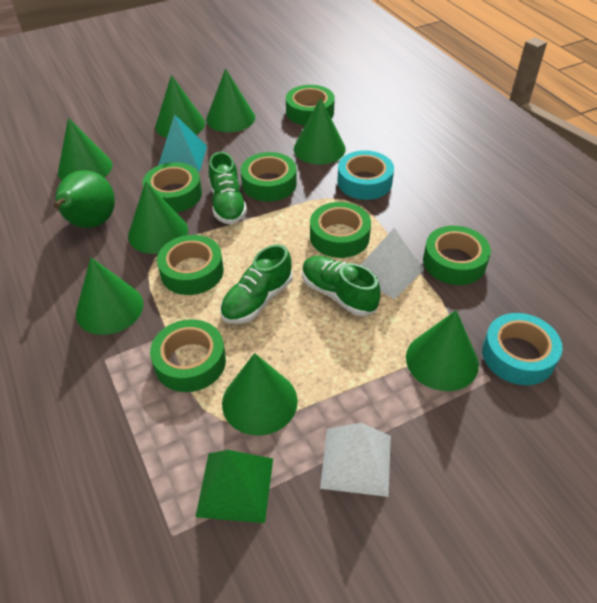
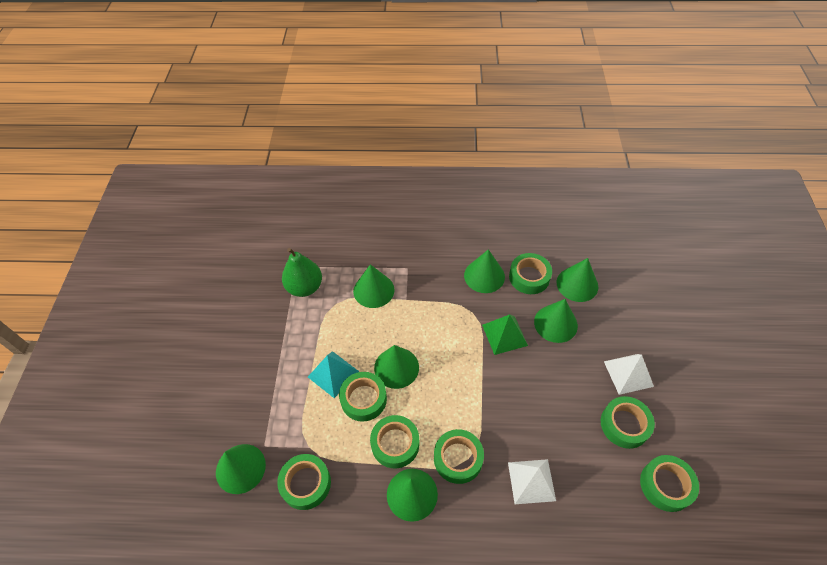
green cone: [58,118,112,180] [76,257,144,335] [128,181,188,254] [155,75,205,138] [206,69,255,132] [222,353,298,436] [294,98,346,165] [406,310,479,391] = 8 -> [216,444,266,494] [353,264,395,308] [374,345,419,389] [387,469,438,522] [464,249,505,293] [534,299,578,343] [556,258,598,302] = 7
green shoe: [209,152,247,225] [220,244,293,324] [302,256,381,316] = 3 -> none = 0
turquoise tape: [337,150,394,200] [482,313,563,385] = 2 -> none = 0

